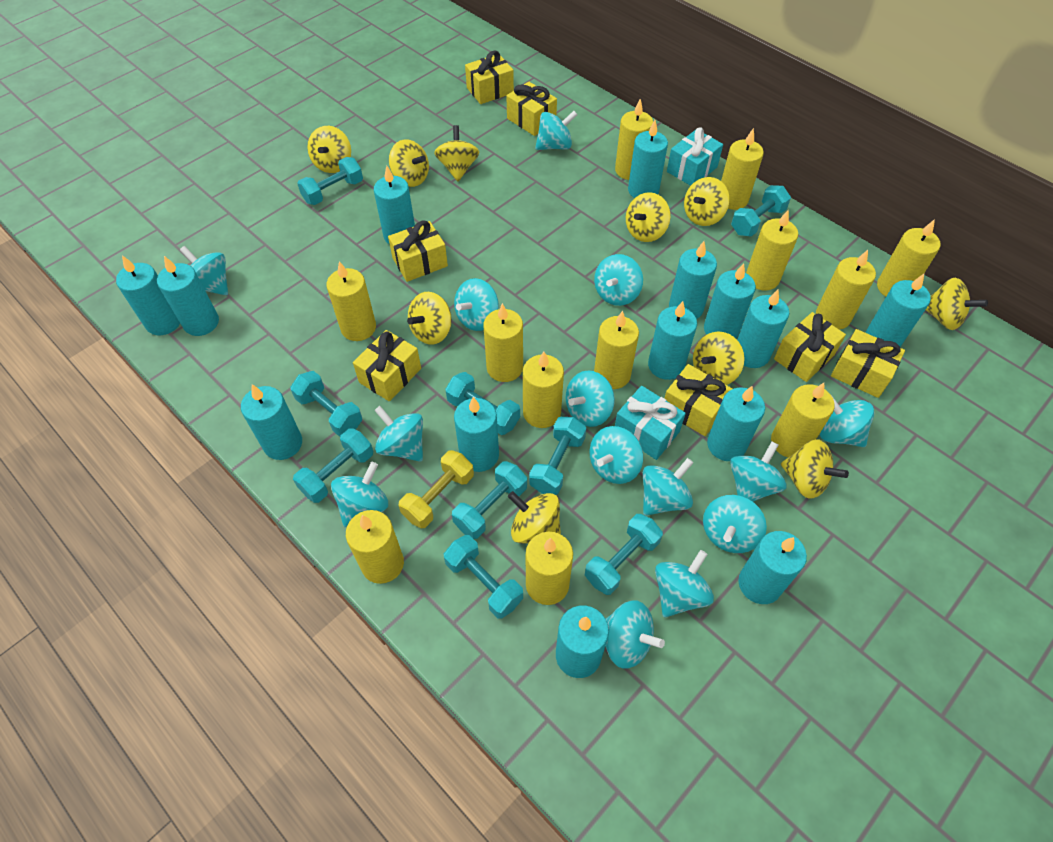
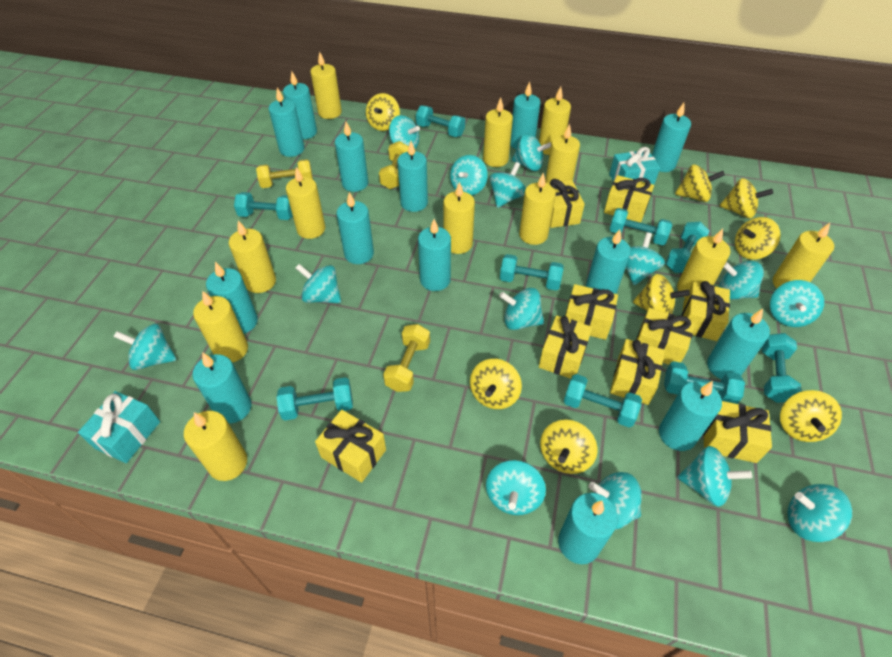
yellow dumbbell: [399,450,474,528] = 1 -> [256,159,313,188] [379,141,409,189] [383,324,430,392] = 3
yellow gift: [353,330,421,402] [388,221,448,282] [465,50,514,104] [506,82,557,136] [664,364,733,436] [774,312,846,382] [831,329,905,398] = 7 -> [315,410,386,483] [539,316,592,379] [546,179,585,228] [565,284,618,340] [604,175,654,223] [610,339,665,405] [636,308,695,365] [682,281,730,341] [703,401,772,463] = 9
yellow spinning top: [307,126,351,173] [389,139,429,187] [407,292,452,345] [434,125,479,181] [508,491,561,544] [626,192,671,242] [684,177,729,226] [693,332,745,385] [781,439,849,499] [926,277,988,330] = 10 -> [366,93,400,131] [470,359,522,409] [540,420,598,474] [633,274,690,314] [675,165,725,202] [719,178,773,219] [735,217,781,260] [780,390,842,442] = 8

